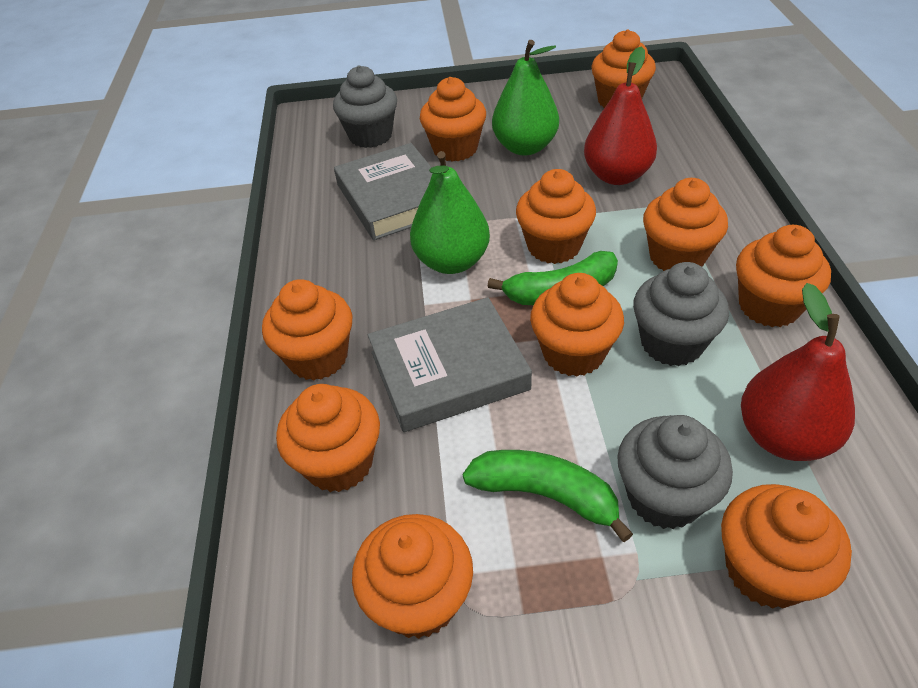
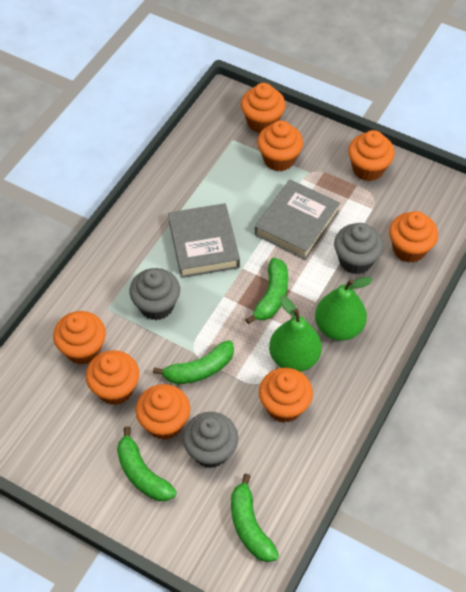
green banana: [463,450,633,542] [487,251,618,305] = 2 -> [117,426,177,501] [153,340,234,384] [231,474,279,562] [245,258,288,324] = 4
orange cupcake: [262,279,352,381] [276,384,380,492] [352,514,473,639] [420,77,486,162] [516,169,596,264] [530,273,624,377] [591,29,656,108] [643,178,728,271] [721,484,852,609] [736,225,831,327] = 10 -> [53,311,106,364] [86,350,139,405] [136,384,190,440] [241,83,286,133] [257,120,303,171] [259,368,313,423] [348,130,395,181] [389,211,438,263] = 8
red pear: [584,47,657,185] [741,283,855,461] = 2 -> none = 0

